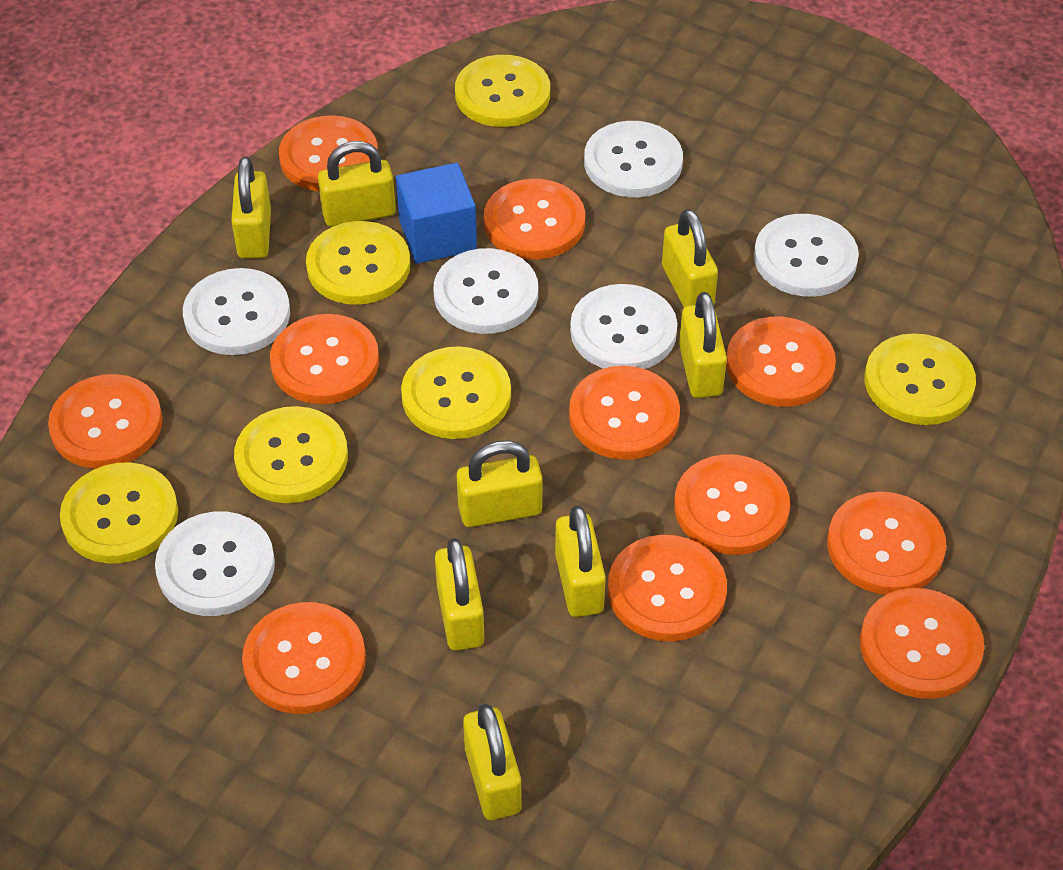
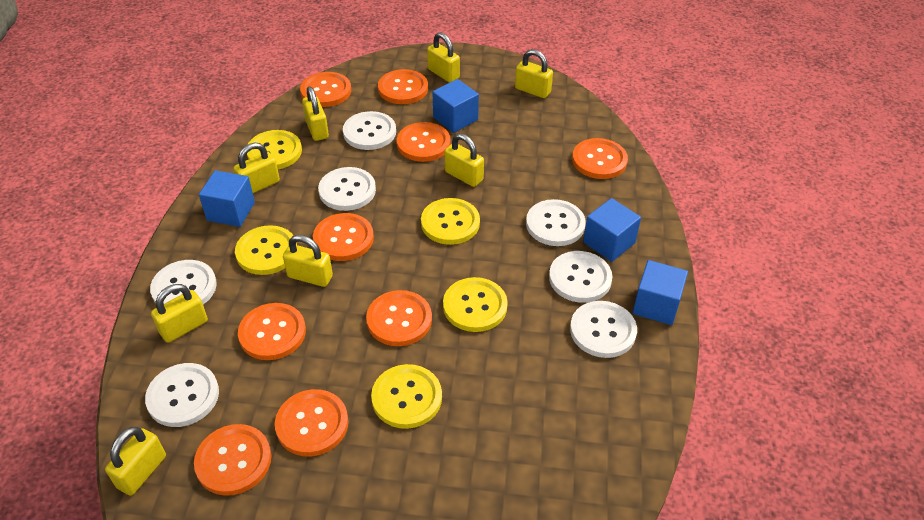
blue cube: [396,163,477,264] = 1 -> [199,170,255,227] [433,79,479,133] [583,198,641,262] [632,260,688,325] = 4
orange button: [48,374,162,469] [242,602,366,714] [270,314,379,404] [279,115,378,192] [484,179,585,259] [569,366,680,460] [608,535,727,641] [674,454,790,555] [726,317,836,407] [827,492,946,595] [860,588,984,699] = 11 -> [194,424,271,496] [238,303,306,360] [275,389,348,456] [300,72,351,107] [313,213,374,261] [366,290,432,346] [378,69,428,104] [397,122,450,162] [572,138,628,179] = 9
white button: [155,511,275,616] [183,268,290,355] [434,248,538,334] [570,284,677,369] [584,121,683,197] [754,214,859,297] = 6 -> [145,363,219,427] [150,260,217,304] [318,167,376,211] [343,111,396,150] [526,199,586,246] [549,251,613,303] [570,301,637,358] = 7
yellow button: [60,462,178,563] [234,406,348,503] [306,221,410,305] [401,346,511,439] [455,55,550,127] [865,333,976,425] = 6 -> [235,225,297,275] [247,130,302,169] [371,364,442,429] [421,198,480,245] [443,277,508,332] = 5

